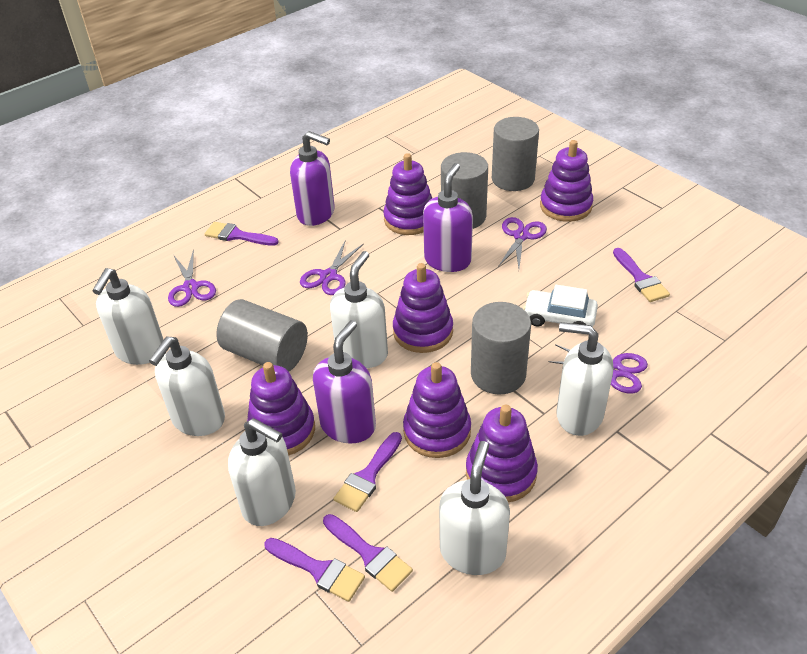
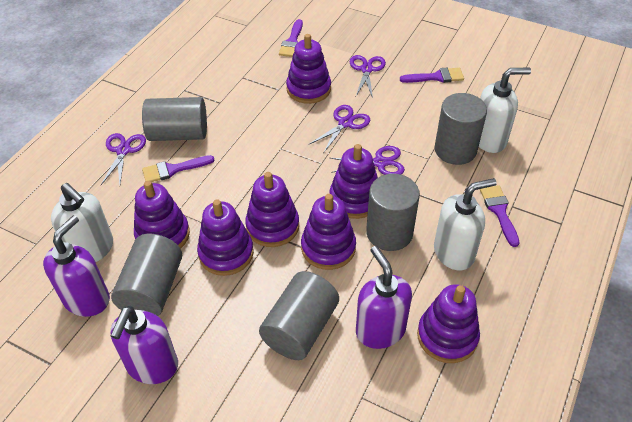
grey cylinder: [216,299,308,371] [441,152,488,229] [471,302,531,395] [492,117,539,191] = 4 -> [111,234,182,316] [142,97,207,141] [259,271,339,360] [366,174,420,251] [434,93,487,165] = 5
purple brush: [205,222,279,246] [264,538,365,602] [323,514,413,592] [333,432,402,512] [613,248,670,302] = 5 -> [142,155,214,182] [279,19,303,57] [400,68,464,83] [480,185,520,247] = 4
purple stacking toy: [247,362,315,455] [383,153,432,235] [393,263,453,353] [403,362,471,458] [466,404,538,502] [540,140,593,222] = 6 -> [134,181,190,249] [197,200,254,276] [245,172,299,247] [286,34,331,104] [301,194,356,270] [329,144,378,219] [417,284,480,363] = 7
white car: [523,285,598,334] = 1 -> none = 0
white soap dispenser: [92,268,164,365] [149,336,225,436] [228,418,296,526] [330,251,388,368] [439,441,510,575] [556,322,613,436] = 6 -> [51,183,113,262] [434,178,497,270] [479,68,531,153] = 3

